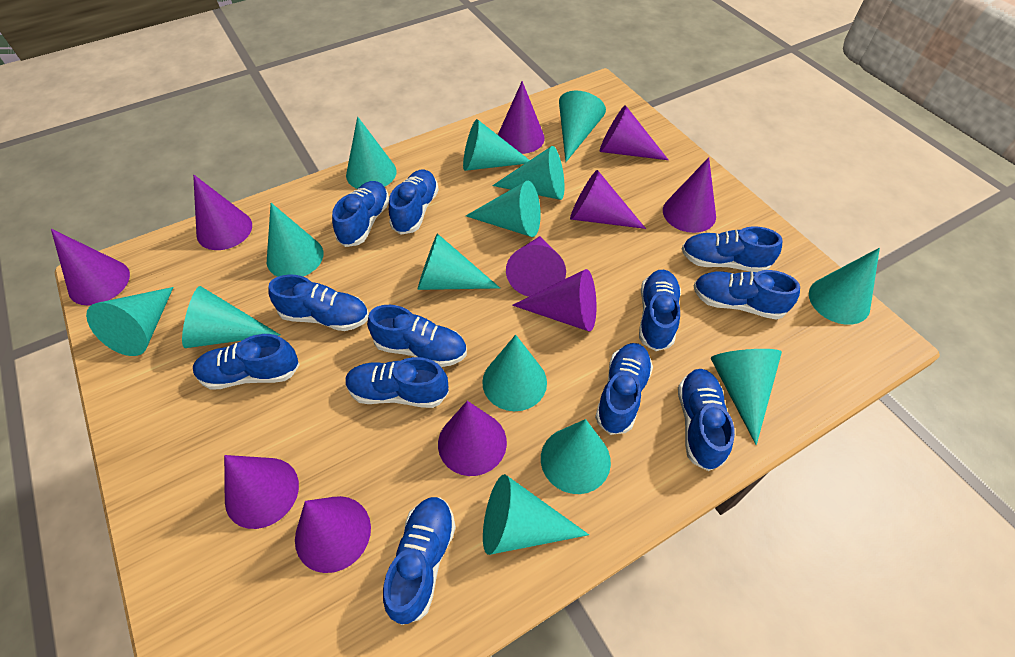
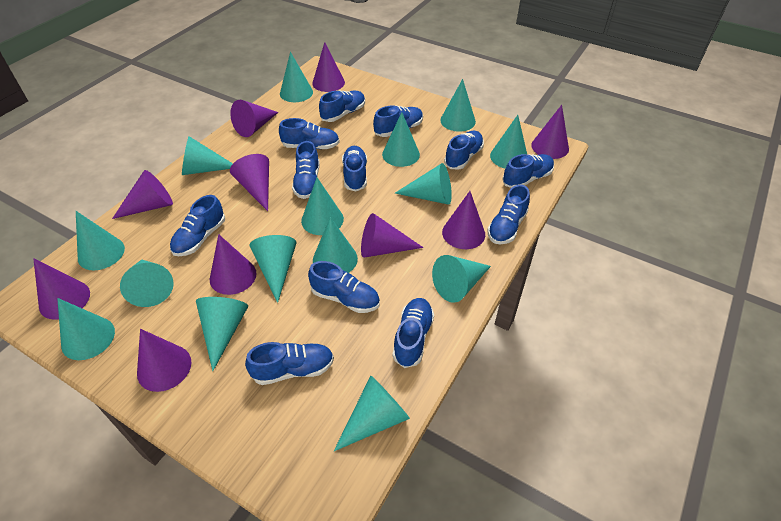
purple cone: [51,229,130,306] [193,174,252,250] [224,455,299,529] [295,496,371,573] [438,401,507,476] [498,81,545,154] [506,236,566,297] [512,269,596,331] [570,170,646,229] [599,105,668,160] [663,157,716,233] = 11 -> [33,258,90,320] [112,170,173,219] [137,329,192,392] [210,234,257,295] [230,100,279,137] [230,154,269,211] [312,42,345,92] [361,213,423,258] [442,191,485,249] [531,105,569,159] = 10
turquoise cone: [86,287,174,356] [182,286,280,348] [267,203,324,277] [346,116,397,189] [417,233,500,290] [463,119,530,171] [466,181,541,237] [482,335,547,411] [483,474,589,555] [492,146,565,200] [541,419,611,494] [559,91,606,162] [710,349,782,445] [809,248,880,325] = 14 -> [57,298,115,360] [76,211,125,270] [120,259,174,307] [182,136,233,175] [196,297,248,371] [249,235,297,303] [280,52,313,102] [301,178,344,235] [313,217,358,273] [334,376,410,451] [382,112,420,167] [395,163,452,205] [432,255,491,303] [440,79,476,132] [490,115,527,168] = 15

